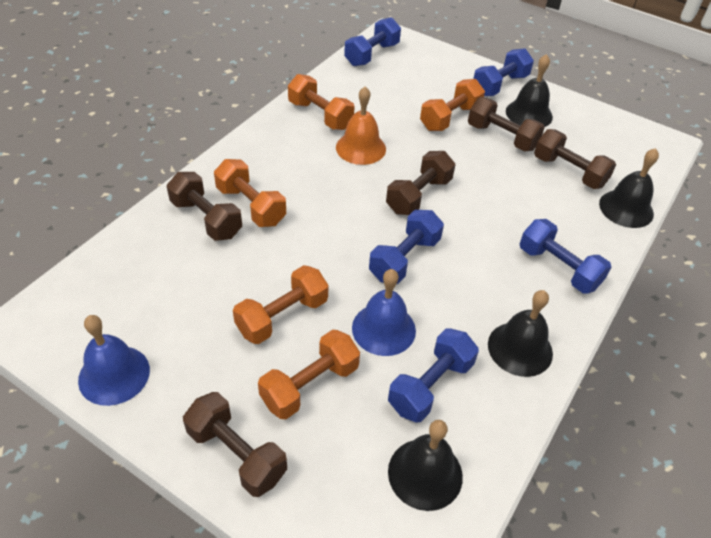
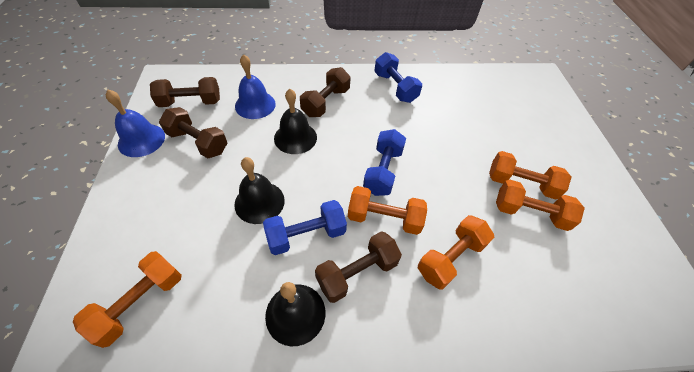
black bell: [388,420,463,511] [488,290,553,377] [506,54,553,127] [599,148,659,228] = 4 -> [234,157,285,224] [265,282,325,346] [274,89,317,154] = 3
blue dumbbell: [344,17,401,66] [369,210,444,284] [388,328,479,422] [473,48,534,96] [520,219,611,294] = 5 -> [263,200,347,255] [363,129,406,196] [374,52,422,103] = 3
brown dumbbell: [167,172,242,241] [183,392,287,497] [386,151,455,215] [468,97,545,151] [534,129,616,189] = 5 -> [150,77,220,107] [159,107,227,158] [300,67,351,117] [315,231,402,303] = 4
orange bell: [336,87,386,165] = 1 -> none = 0

